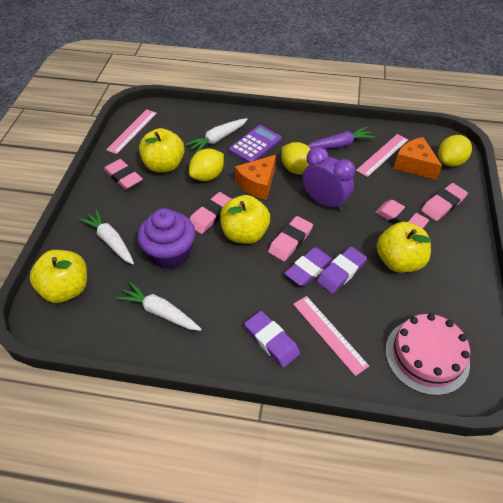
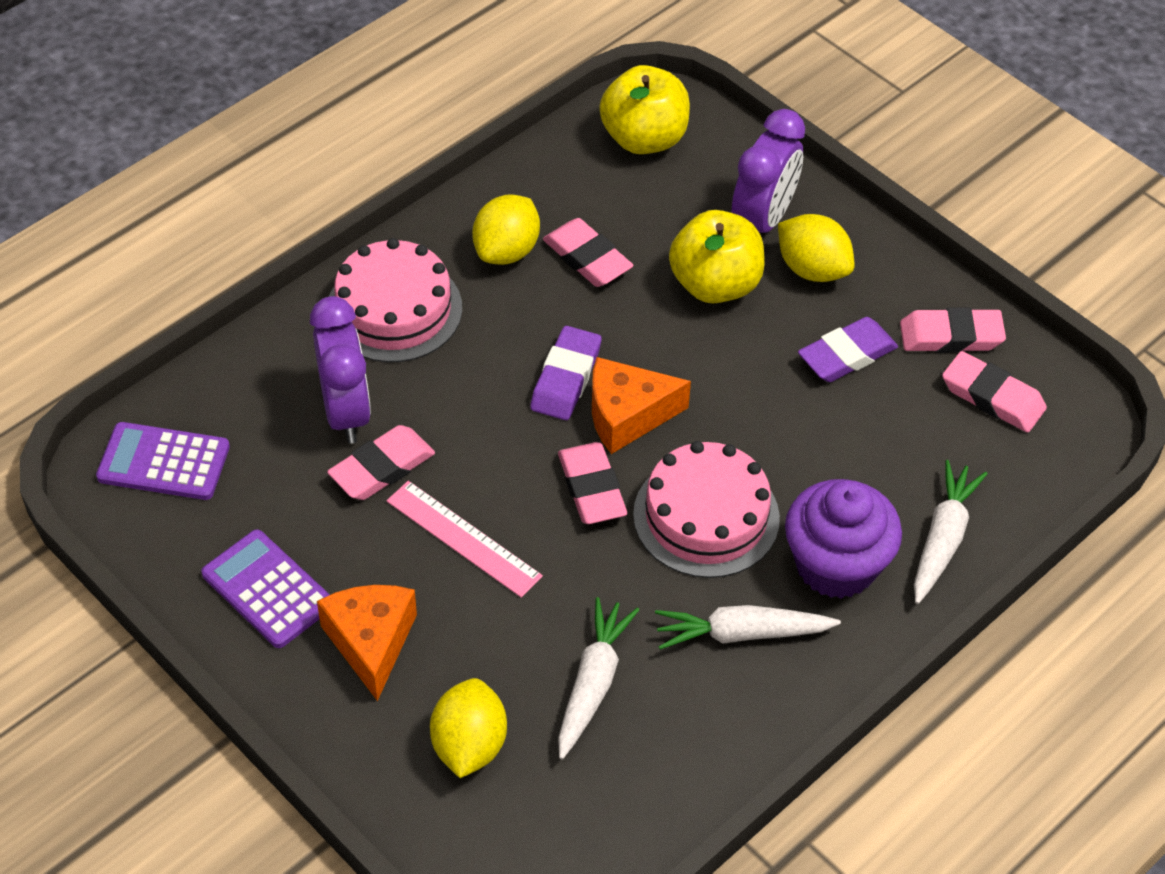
pink cake: [385,313,470,396] = 1 -> [329,238,462,362] [633,441,780,578] = 2
pink ruler: [106,109,157,154] [293,296,369,376] [356,134,408,177] = 3 -> [387,481,543,598] = 1
purple calculator: [229,125,281,163] = 1 -> [96,422,230,500] [201,529,330,648] = 2
purple carrot: [307,127,375,149] = 1 -> none = 0
purple clock: [302,147,355,211] = 1 -> [310,296,371,444] [732,109,805,233] = 2
purple eraser: [244,311,300,367] [284,247,334,286] [317,247,367,294] = 3 -> [530,326,602,420] [798,317,898,382] = 2
yellow apple: [30,250,87,303] [139,128,185,173] [220,195,270,244] [377,222,431,273] = 4 -> [599,65,690,154] [669,210,765,303] = 2

